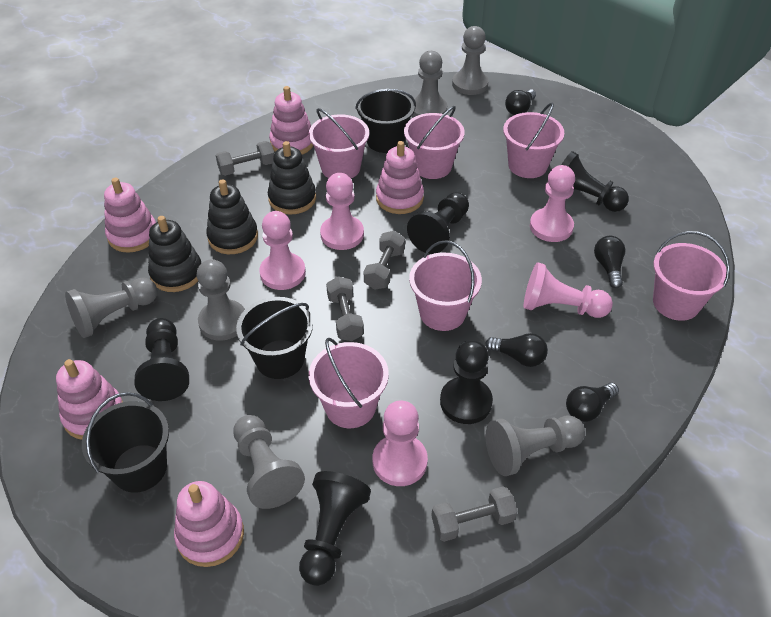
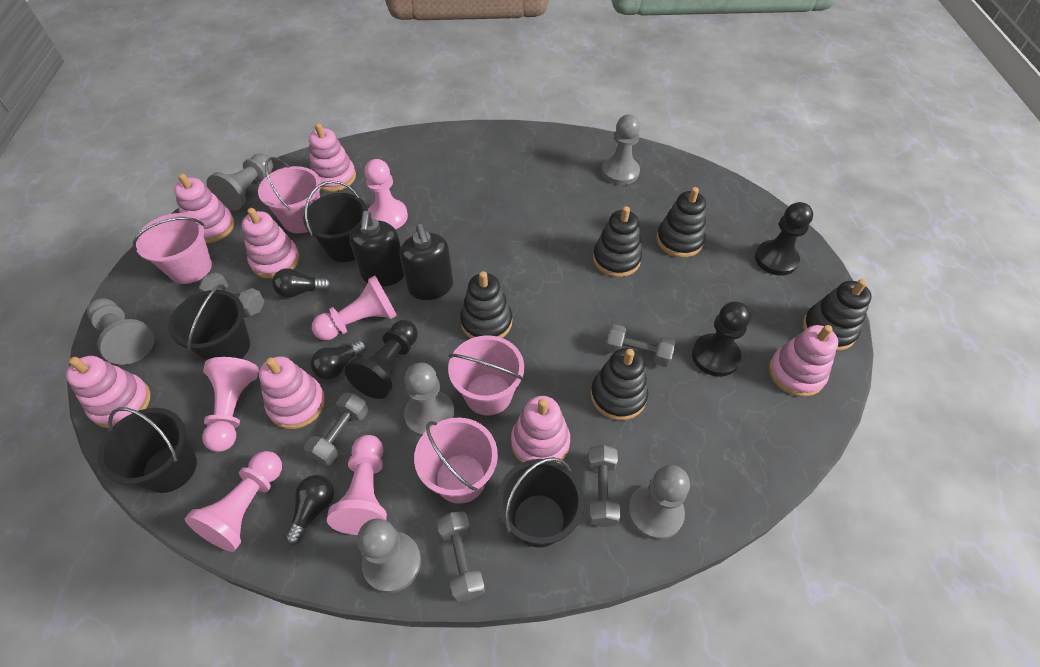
black bucket: [82,392,169,493] [236,297,313,379] [355,89,416,153] = 3 -> [97,407,197,493] [168,284,250,361] [303,181,368,262] [497,457,584,548] = 4
black light bulb: [486,333,548,367] [505,89,536,115] [566,383,619,422] [594,236,625,288] = 4 -> [272,268,331,298] [285,475,334,545] [310,340,366,380] = 3
black pawn: [135,318,189,401] [299,471,371,586] [407,192,469,254] [440,340,493,424] [562,151,629,212] = 5 -> [345,320,418,399] [692,302,751,377] [755,202,813,276] = 3
black soap dispenser: none = 0 -> [349,211,404,287] [400,224,453,300] = 2
black stacking toy: [148,216,201,292] [206,179,258,254] [268,141,316,215] = 3 -> [460,271,512,338] [591,348,648,420] [593,206,642,277] [657,187,706,258] [803,279,872,351] = 5
grey dumbbell: [216,141,274,176] [326,276,364,341] [364,231,405,290] [431,486,517,542] = 4 -> [199,272,265,317] [304,393,369,465] [437,511,485,602] [587,445,621,527] [606,324,675,367] = 5
pink bucket: [309,108,369,178] [309,338,389,428] [404,106,465,179] [409,240,482,331] [503,103,564,178] [653,231,730,321] = 6 -> [133,213,212,284] [258,157,321,234] [414,418,498,504] [448,335,524,416] = 4
pink stacking toy: [56,359,123,440] [104,178,156,253] [174,481,244,567] [269,86,314,155] [376,141,424,214] = 5 -> [66,356,151,428] [174,173,235,243] [242,208,299,279] [259,356,325,429] [309,123,356,192] [511,396,570,463] [769,325,838,397] = 7

